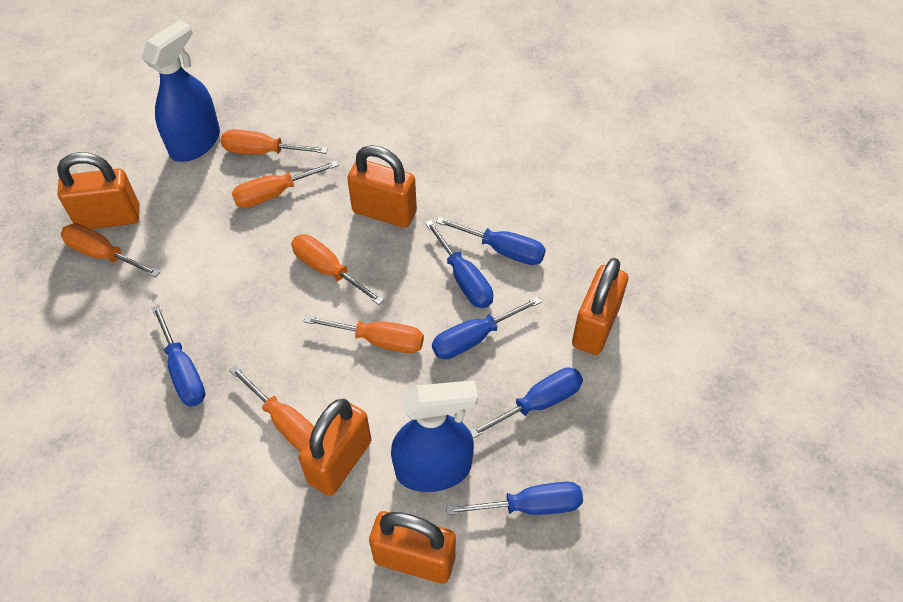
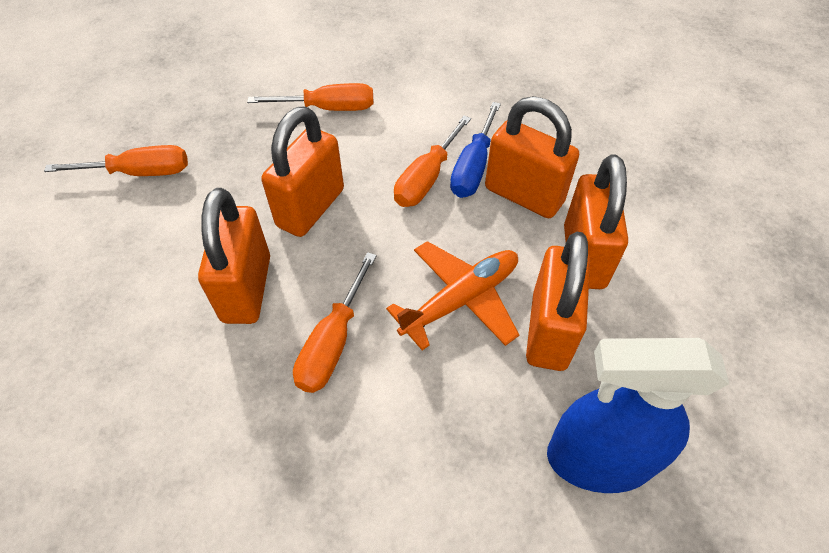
blue screwdriver: [151,305,205,406] [425,220,493,308] [432,296,541,359] [436,217,546,265] [446,482,583,515] [470,367,583,438] = 6 -> [450,102,501,198] = 1
blue spray bottle: [141,20,220,162] [391,380,478,492] = 2 -> [547,338,729,493] = 1
orange plane: none = 0 -> [386,241,519,350] = 1
orange screwdriver: [61,223,160,277] [221,129,328,155] [229,365,314,452] [232,161,339,208] [291,234,384,305] [303,315,424,353] = 6 -> [44,145,188,176] [247,83,373,111] [293,252,377,393] [394,116,471,207] = 4

